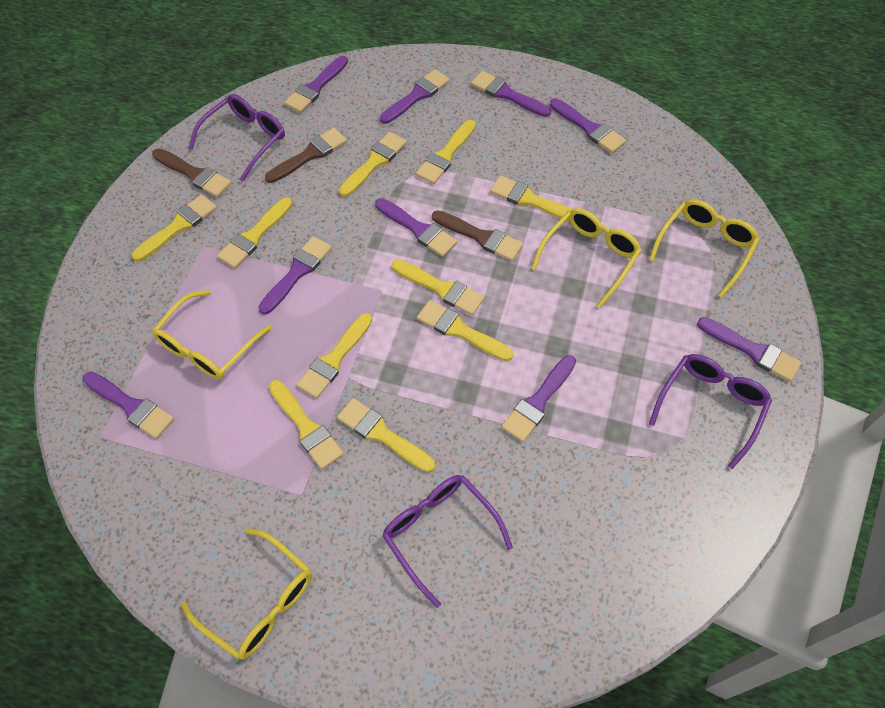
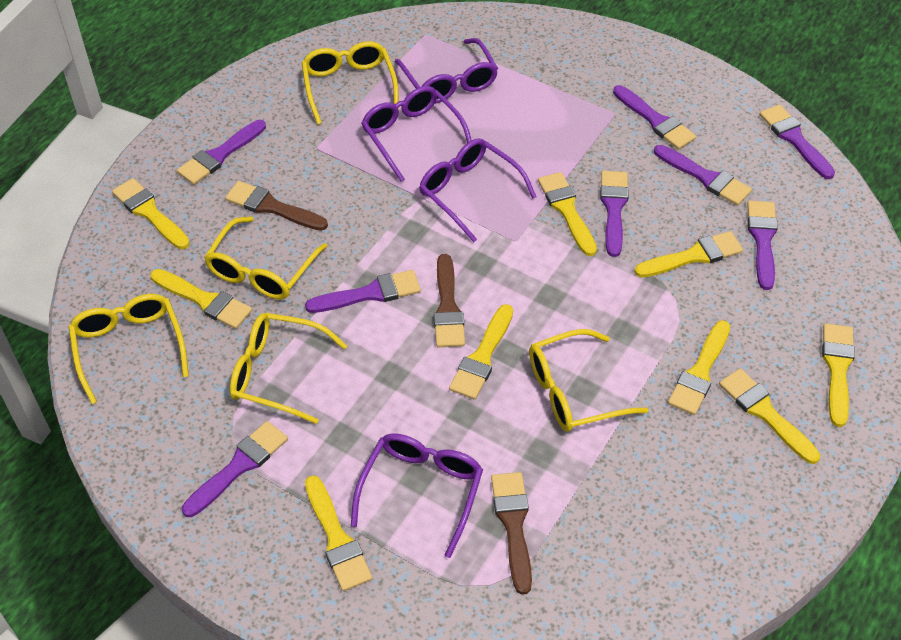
purple brush: [82,371,174,439] [259,236,332,315] [284,56,348,113] [375,198,457,257] [380,69,450,124] [471,71,551,117] [501,355,576,442] [550,98,626,153] [697,317,801,382] = 9 -> [177,120,266,185] [182,421,288,517] [305,270,421,313] [600,171,629,257] [613,85,696,150] [654,145,752,206] [747,201,778,290] [760,105,835,179] = 8
purple glasses: [188,94,285,182] [382,475,513,608] [649,354,772,469] = 3 -> [351,433,483,558] [361,86,472,182] [395,38,498,103] [419,138,536,242] = 4
yellow brush: [132,194,217,261] [217,197,293,268] [269,380,344,469] [296,313,372,398] [337,398,435,472] [339,132,407,197] [392,259,485,315] [416,120,476,184] [417,300,513,361] [490,175,572,222] = 10 -> [112,178,190,249] [151,269,252,329] [305,475,372,591] [449,304,513,400] [538,172,597,256] [634,231,743,277] [668,320,730,415] [719,368,820,464] [822,324,855,427] = 9
yellow glasses: [152,290,272,380] [181,528,312,660] [531,208,642,308] [649,199,760,297] = 4 -> [69,294,189,404] [204,216,328,299] [230,313,347,424] [302,41,399,125] [529,329,648,432] = 5

